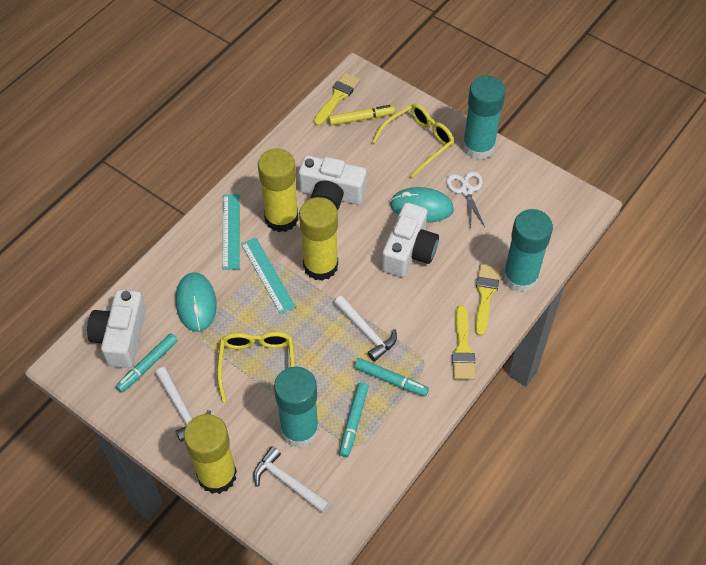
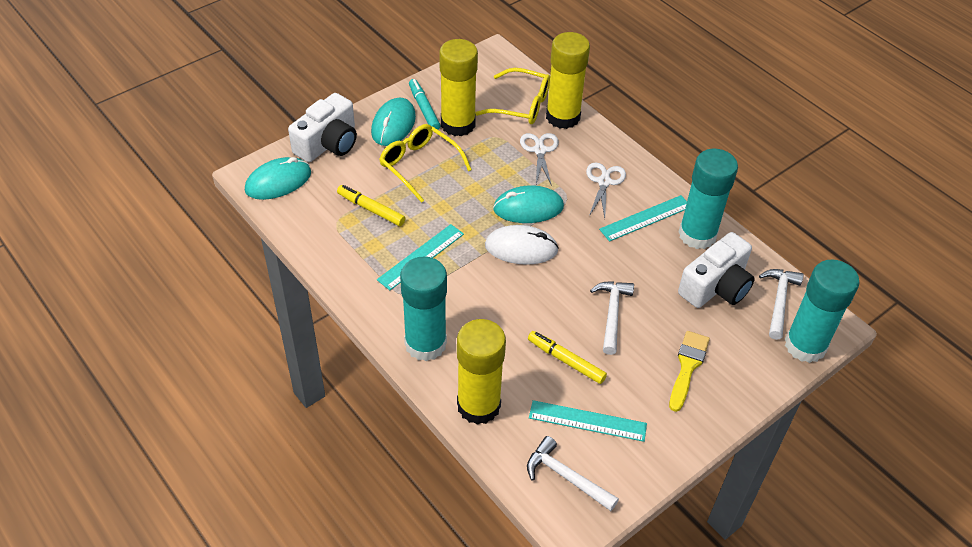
turquoise marker: [116,334,178,393] [339,382,368,457] [354,358,429,397] = 3 -> [409,79,441,130] = 1
turquoise mouse: [176,273,217,332] [390,187,454,223] = 2 -> [245,157,311,200] [371,98,416,146] [493,185,564,223] = 3
turquoise ruler: [223,194,240,270] [241,237,296,314] = 2 -> [377,224,464,290] [529,400,647,442] [599,195,687,242] = 3
white camera: [87,289,146,368] [299,155,367,210] [382,202,439,277] = 3 -> [288,93,357,162] [678,232,755,308] = 2
white mouse: none = 0 -> [485,225,559,265] = 1
white scissors: [446,171,485,228] = 1 -> [520,133,559,186] [586,162,626,218] = 2
yellow brush: [314,72,360,126] [452,305,475,380] [475,264,500,336] = 3 -> [669,331,710,412] = 1
yellow marker: [329,105,395,126] = 1 -> [337,185,405,226] [528,331,607,384] = 2

